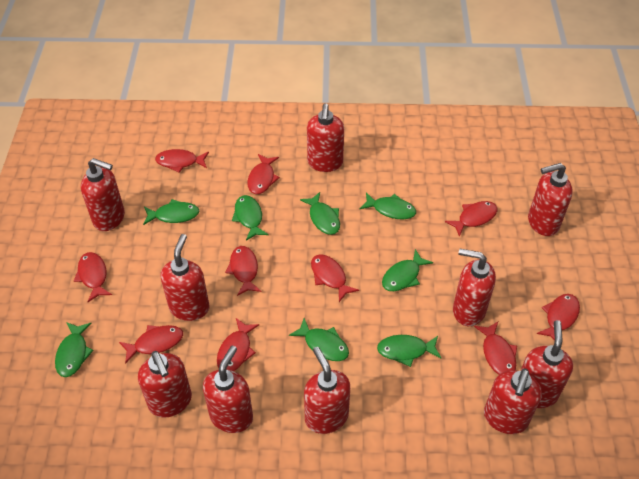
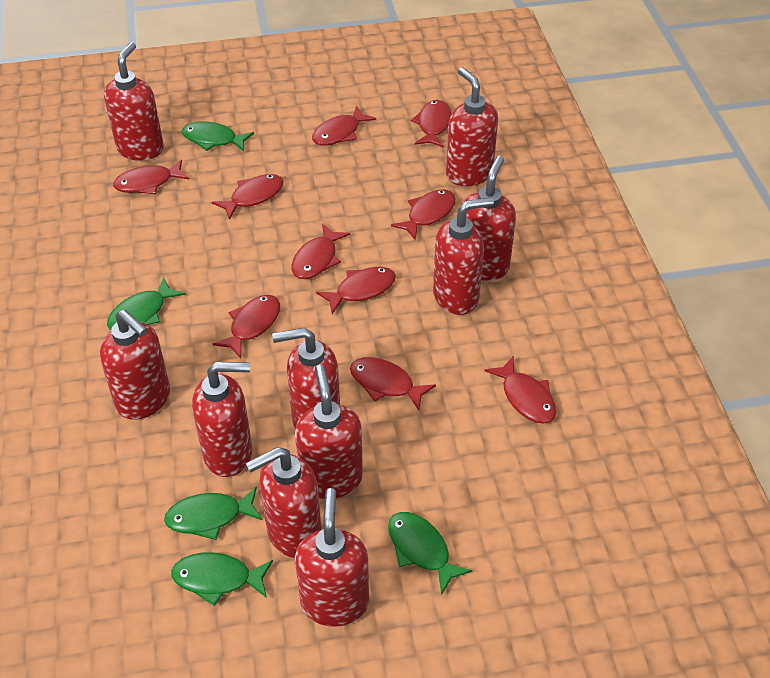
green fish: [55,322,94,377] [143,199,199,225] [232,195,269,241] [289,318,349,361] [300,192,340,235] [360,192,416,219] [377,335,441,367] [382,249,433,291] = 8 -> [107,277,185,330] [164,486,262,540] [171,552,273,606] [182,121,254,152] [388,512,472,595] = 5

